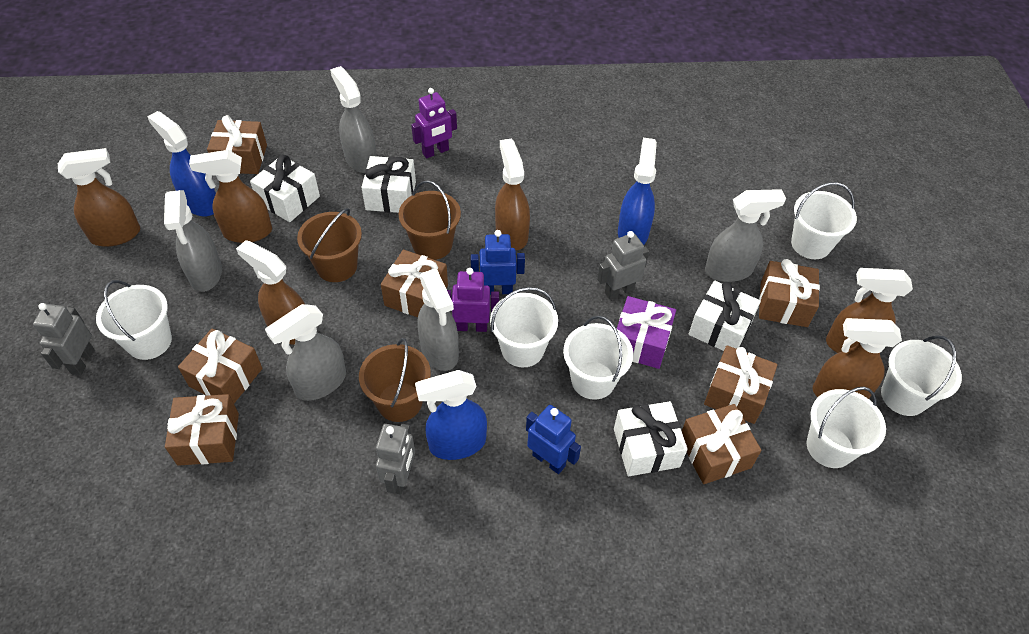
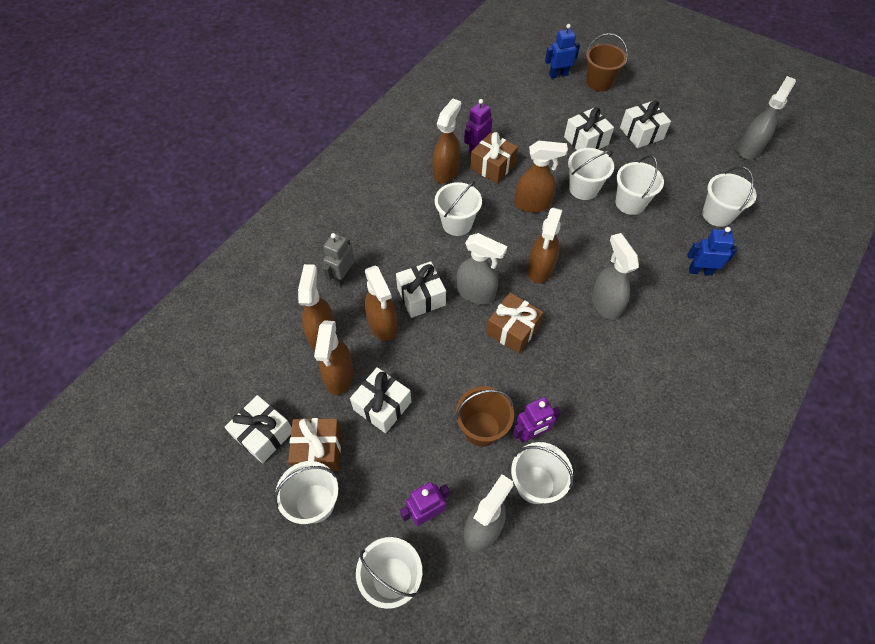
blue spray bottle: [147,111,216,216] [415,370,487,460] [618,138,657,245] = 3 -> none = 0
brown bucket: [297,208,362,282] [359,338,431,422] [399,180,461,260] = 3 -> [455,386,514,447] [586,33,628,92] = 2
brown gift: [165,394,239,466] [178,328,262,403] [207,115,267,174] [381,250,448,317] [682,404,762,484] [704,345,778,424] [759,259,820,327] = 7 -> [288,418,342,471] [470,132,518,183] [486,293,543,354] = 3
grey robot: [33,303,95,375] [376,424,415,495] [597,231,649,300] = 3 -> [323,233,355,287] = 1
grey spray bottle: [164,190,222,292] [265,304,346,401] [330,66,377,173] [417,269,459,371] [705,189,786,282] = 5 -> [457,233,507,304] [464,474,513,552] [592,233,639,320] [738,76,796,160] = 4
purple gift: [617,296,676,369] = 1 -> none = 0
purple robot: [411,88,457,158] [447,268,499,332] = 2 -> [400,482,449,526] [464,99,493,154] [513,397,561,443] = 3
white bucket: [96,280,172,360] [490,287,558,367] [563,316,633,400] [791,182,857,259] [807,387,886,468] [881,335,962,416] = 6 -> [274,461,338,524] [356,537,422,609] [435,181,482,236] [511,442,573,504] [568,148,614,200] [616,155,664,215] [702,166,757,227] = 7
white gift: [250,155,320,222] [361,156,416,213] [614,401,688,476] [689,281,761,351] = 4 -> [225,395,292,463] [350,367,411,433] [396,261,446,318] [564,107,614,150] [620,100,671,148] = 5

